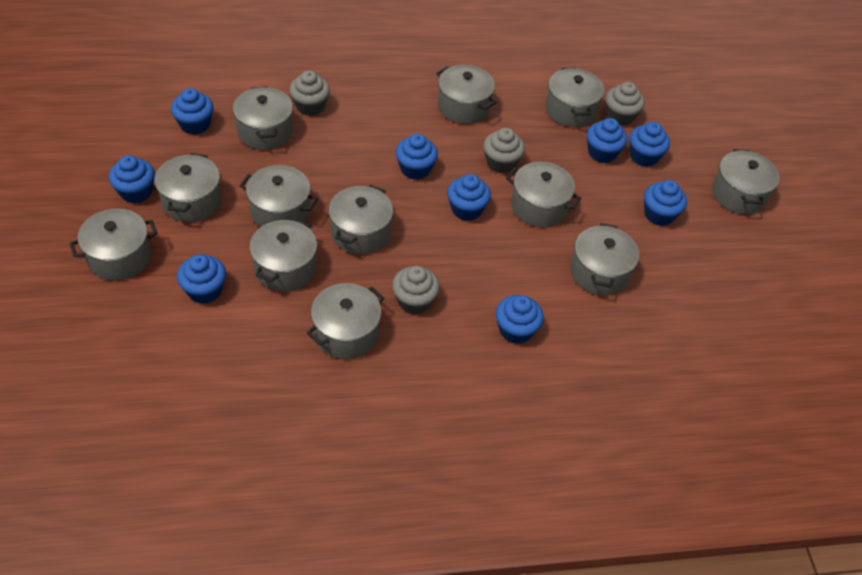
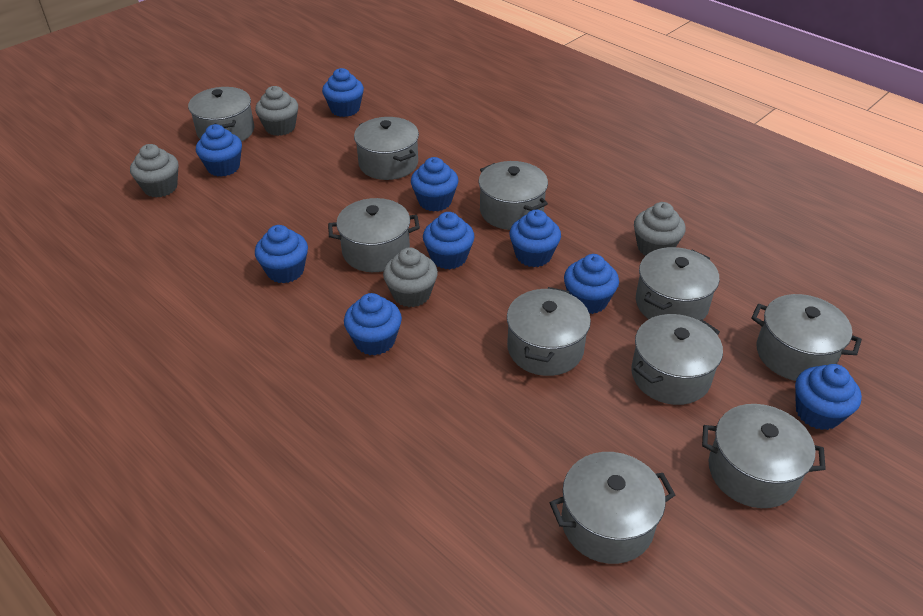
grey pot: [70,209,157,281] [155,153,222,222] [233,86,293,150] [240,165,318,227] [249,218,317,292] [307,283,384,359] [328,185,393,255] [436,65,497,124] [506,162,581,227] [545,68,604,127] [570,223,639,296] [712,149,780,214] = 12 -> [188,87,254,142] [328,198,420,272] [354,117,419,180] [478,161,548,230] [507,287,591,376] [550,452,675,564] [631,314,723,405] [636,247,720,320] [702,404,826,508] [751,294,862,381] = 10

